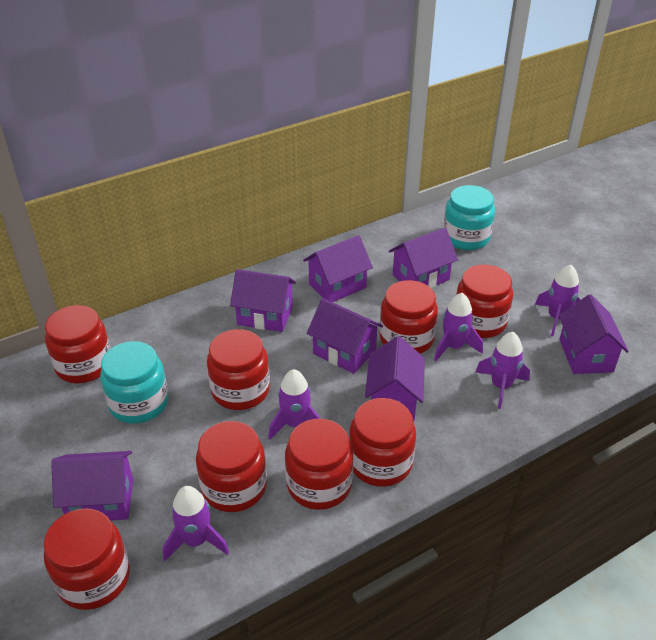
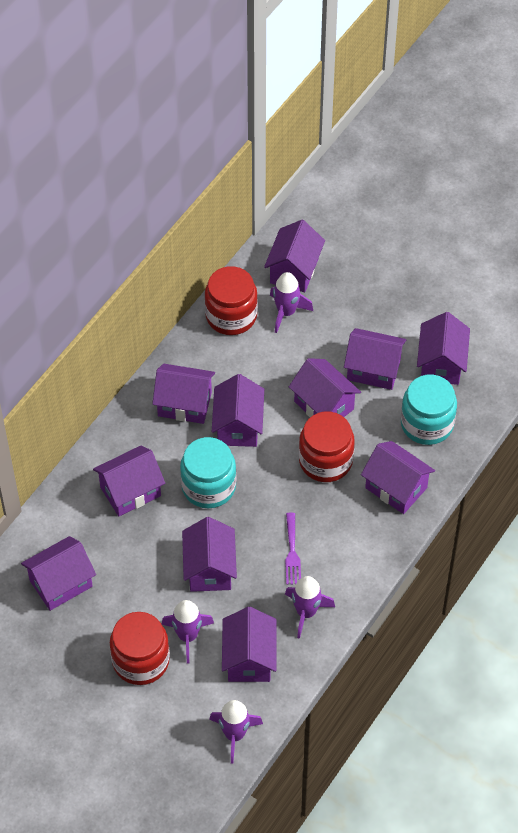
purple fork: none = 0 -> [285,513,301,585] = 1
purple house: [51,451,133,521] [230,269,296,332] [303,235,373,302] [307,298,383,374] [365,336,425,421] [389,228,458,288] [559,294,629,374] = 7 -> [21,536,96,611] [93,446,165,516] [152,364,215,424] [182,517,237,592] [212,374,264,447] [222,607,276,682] [264,220,325,292] [289,358,361,417] [344,328,406,390] [361,441,435,514] [417,312,470,385] = 11
purple rocket: [163,486,229,561] [268,369,321,440] [434,293,483,361] [476,332,530,409] [535,265,581,336] = 5 -> [162,600,214,663] [209,700,263,764] [270,272,313,333] [285,576,335,639] = 4
red jar: [44,508,130,610] [45,305,111,383] [196,421,267,512] [207,329,270,410] [285,419,353,510] [349,398,416,487] [379,280,438,354] [456,264,513,338] = 8 -> [110,612,170,685] [205,266,258,335] [299,411,355,482] = 3

